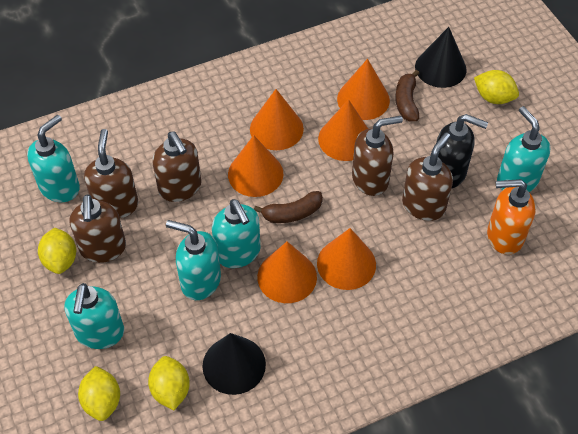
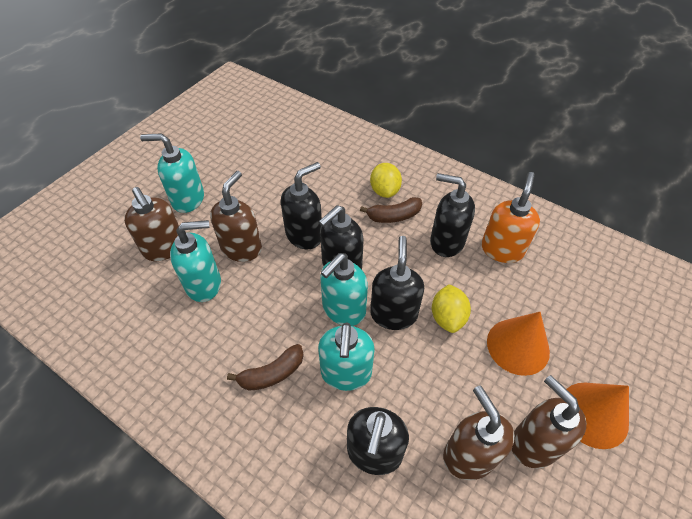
black cone: [202,333,266,395] [415,27,467,88] = 2 -> none = 0
black soap dispenser: [436,114,488,188] = 1 -> [281,162,322,249] [319,205,364,269] [347,407,409,475] [370,236,424,330] [430,173,475,257] = 5
brown soap dispenser: [69,194,126,263] [84,129,138,218] [152,132,201,202] [352,116,403,196] [402,133,453,221] = 5 -> [124,187,179,261] [210,171,262,262] [443,385,515,480] [512,375,586,468] = 4
orange cone: [228,135,283,197] [250,89,304,150] [257,242,317,303] [317,228,376,290] [318,99,368,161] [337,59,390,120] = 6 -> [487,312,550,376] [567,383,629,449] = 2
turquoise soap dispenser: [27,115,80,202] [64,283,124,349] [166,220,221,300] [212,199,261,268] [497,106,551,192] = 5 -> [140,133,204,213] [170,220,221,302] [318,322,375,391] [320,253,368,326] = 4
yellow lemon: [38,228,76,274] [78,366,120,421] [148,356,190,410] [474,70,519,104] = 4 -> [370,163,402,198] [432,284,471,333] = 2

